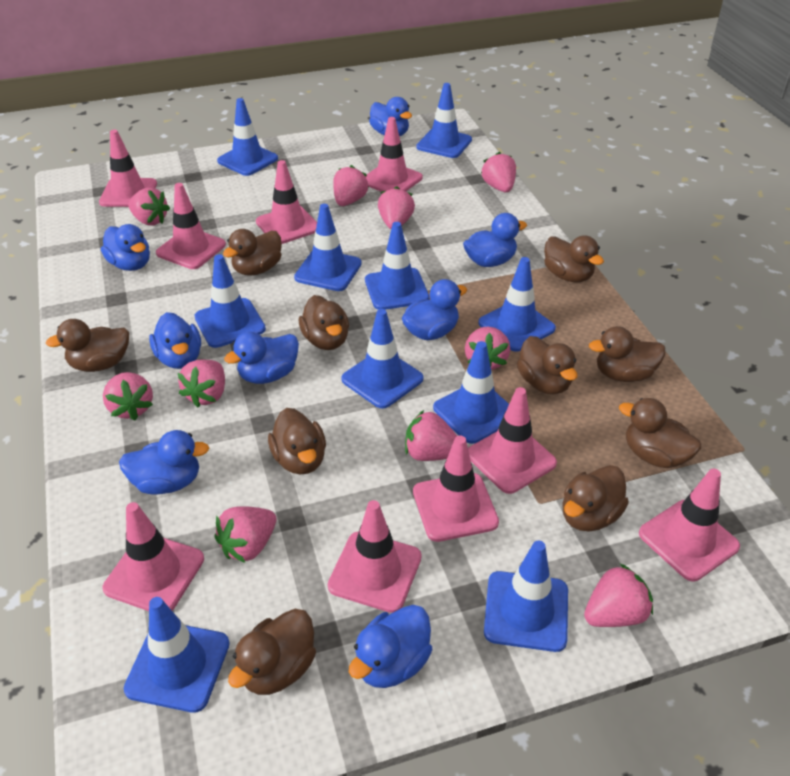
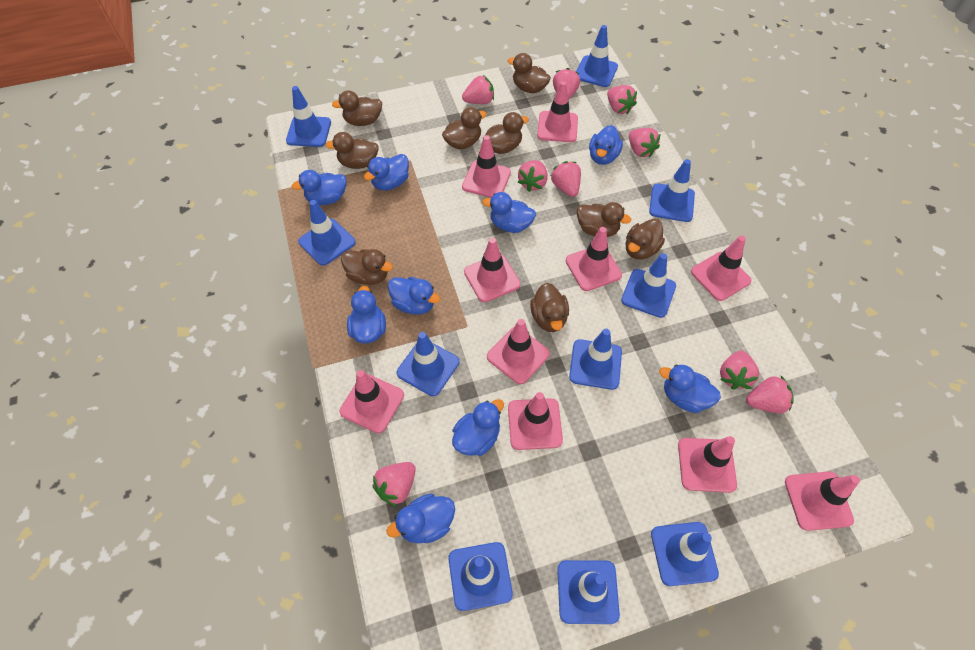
blue duck: [101,224,150,271] [119,430,209,495] [149,312,201,369] [224,332,299,384] [349,605,433,688] [369,97,412,136] [402,279,467,340] [463,213,527,267] = 8 -> [292,170,346,205] [347,286,386,343] [364,154,409,191] [387,494,455,543] [388,277,440,315] [452,399,504,456] [482,192,536,233] [589,125,623,165] [659,365,721,413] = 9
brown duck: [45,319,129,372] [223,229,282,276] [228,609,316,695] [268,408,326,475] [299,295,349,350] [517,336,578,394] [544,235,604,282] [563,465,629,532] [589,326,665,382] [619,398,701,468] = 10 -> [325,132,379,169] [332,90,382,126] [341,249,393,285] [442,107,487,149] [484,112,529,154] [508,53,551,93] [530,283,569,332] [577,202,631,237] [625,219,665,260] = 9
pink strawberry: [103,372,153,420] [128,188,170,225] [178,360,225,407] [214,506,276,563] [333,165,369,206] [378,186,415,229] [405,410,457,461] [465,327,510,370] [481,152,516,192] [584,564,653,627] = 10 -> [373,462,416,507] [462,75,494,104] [518,160,548,192] [551,161,581,197] [553,68,580,100] [607,85,637,114] [629,128,660,158] [720,351,759,390] [746,375,794,413] = 9
pink traffic cone: [99,130,157,207] [103,502,204,611] [156,183,226,269] [256,160,317,244] [328,500,422,613] [366,117,423,192] [413,435,499,542] [468,387,557,494] [639,469,740,581] = 9 -> [340,370,404,433] [462,135,511,198] [464,238,521,302] [487,319,550,384] [508,392,563,450] [537,81,578,142] [566,227,622,291] [678,436,737,493] [691,236,752,301] [785,472,860,531] = 10

